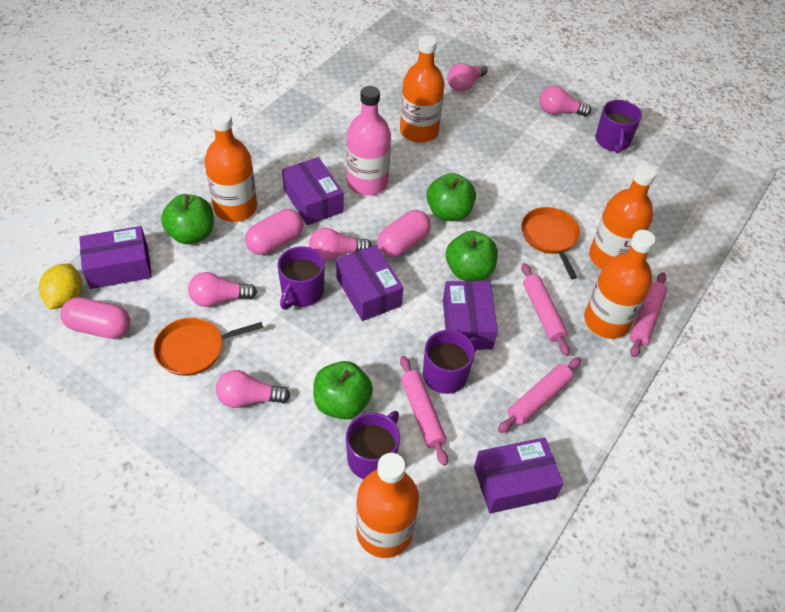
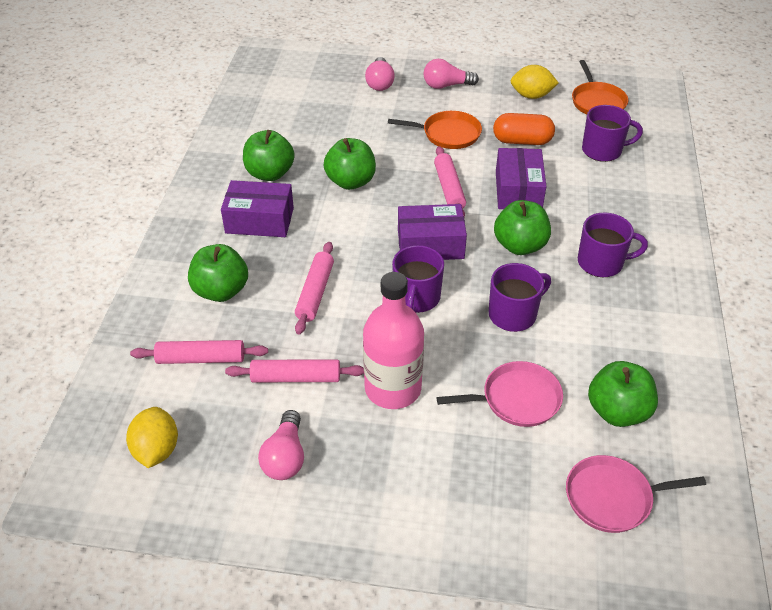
green apple: [161,194,214,244] [313,361,373,420] [426,173,476,221] [446,231,498,281] = 4 -> [188,244,248,302] [243,130,295,181] [324,138,376,190] [494,200,551,255] [588,361,658,427] = 5
orange bottle: [205,110,257,222] [356,453,419,558] [400,35,445,143] [584,230,656,339] [589,164,656,269] = 5 -> none = 0
orange capsule: none = 0 -> [493,113,555,145] = 1
pink capsule: [60,297,130,339] [245,209,303,255] [377,210,431,257] = 3 -> none = 0
pink light bulb: [188,272,257,307] [216,370,290,408] [309,228,372,261] [447,63,488,92] [540,86,591,116] = 5 -> [258,410,304,480] [365,57,395,91] [424,59,479,89] = 3
pink pan: none = 0 -> [436,361,563,427] [566,455,706,533] = 2
purple box: [79,226,152,289] [282,157,343,225] [336,245,403,321] [443,281,498,350] [474,437,563,513] = 5 -> [221,180,294,237] [398,204,467,260] [496,148,547,209] = 3
yellow lemon: [39,264,82,310] = 1 -> [126,407,178,468] [511,65,558,99] = 2

